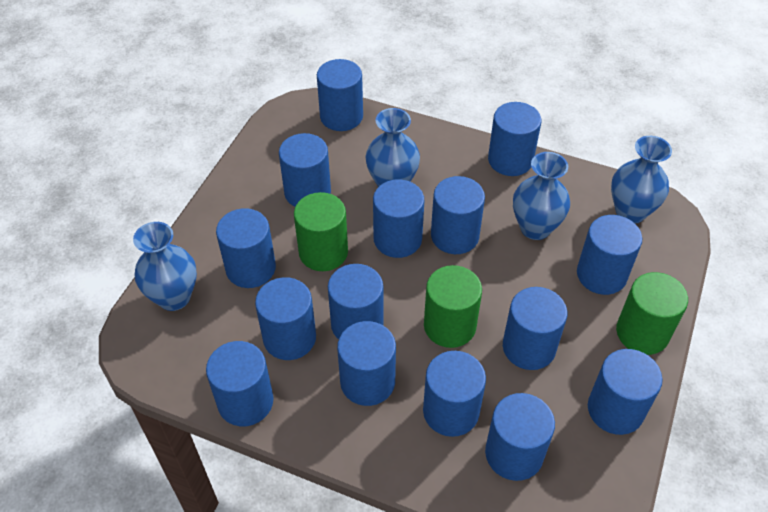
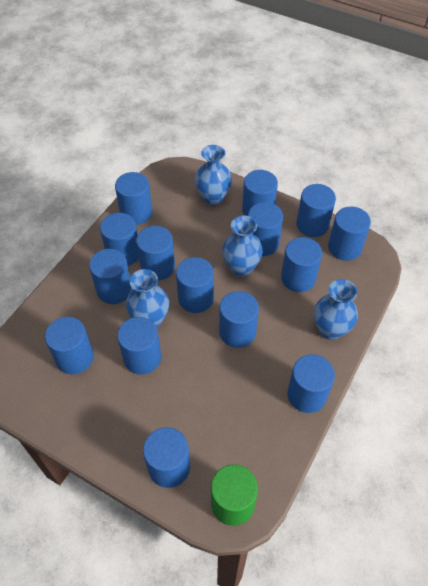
green cylinder: [294,192,348,271] [424,265,482,348] [616,272,688,355] = 3 -> [211,464,258,526] = 1

